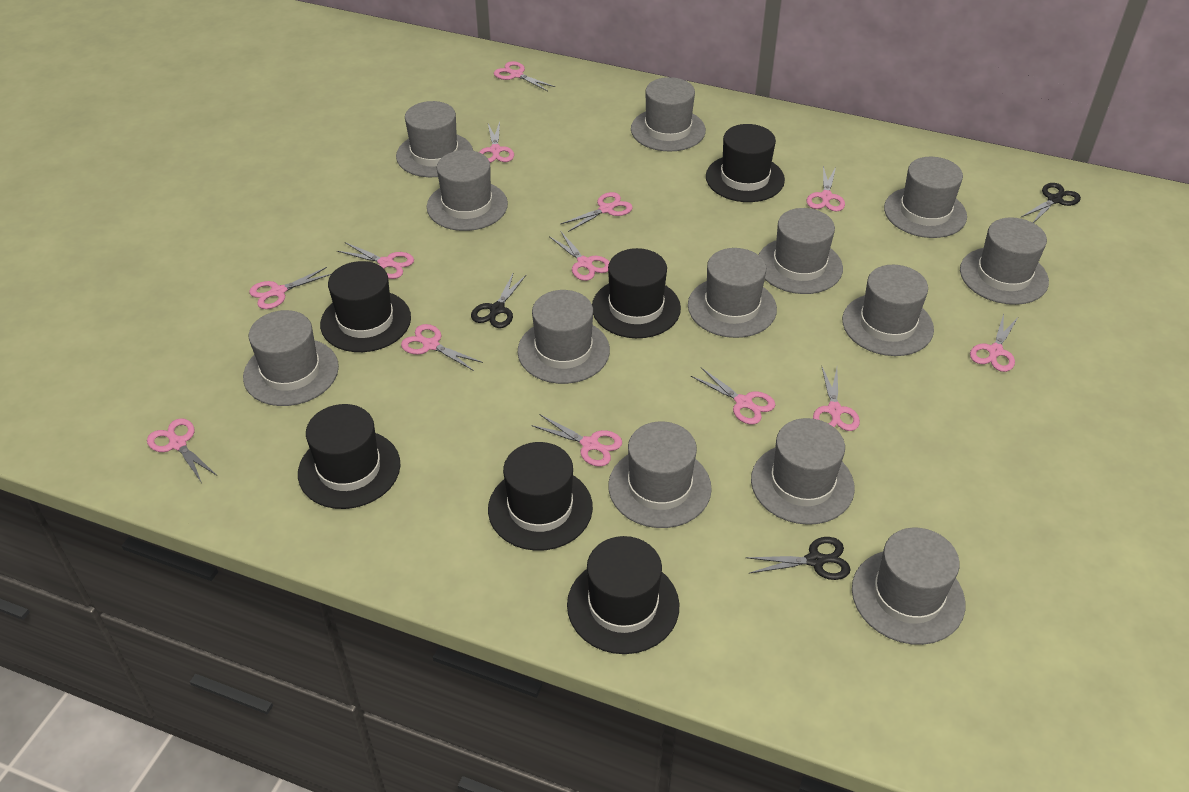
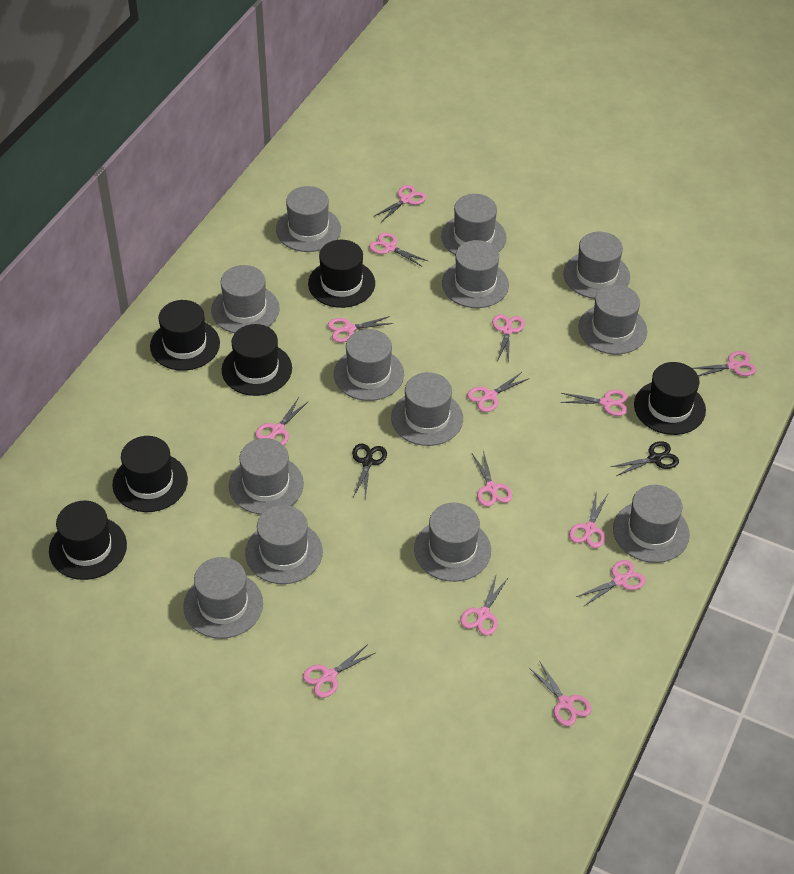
black scissors: [471,272,526,328] [745,537,851,580] [1021,183,1081,223] = 3 -> [352,443,387,499] [610,441,679,477] = 2
pink scissors: [147,418,216,483] [249,267,331,309] [337,242,414,279] [401,324,483,371] [479,122,514,163] [494,61,555,91] [531,414,622,467] [549,232,609,281] [561,192,633,232] [691,368,775,424] [807,166,845,211] [813,367,860,431] [970,313,1018,372] = 13 -> [255,398,309,445] [303,644,375,698] [328,316,393,342] [369,232,428,267] [375,185,426,222] [460,576,508,635] [467,372,530,412] [472,451,512,507] [492,314,525,363] [528,662,592,726] [560,390,628,416] [569,490,608,548] [576,560,646,607] [692,351,756,376] = 14

